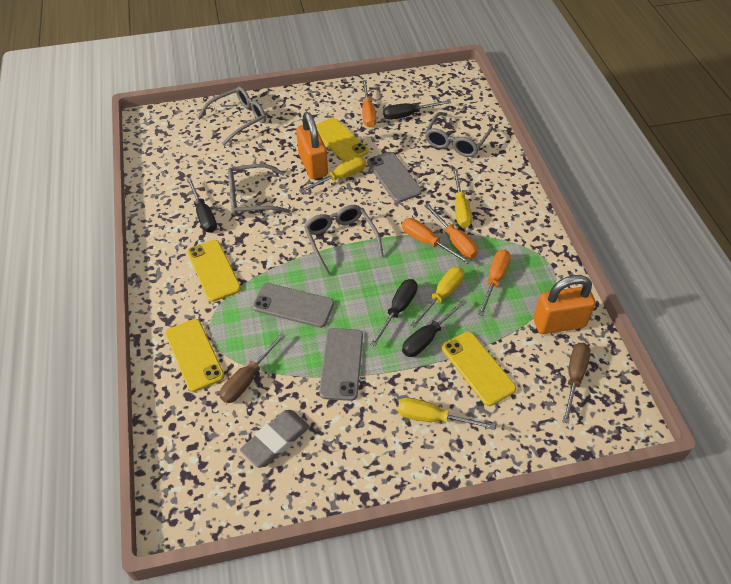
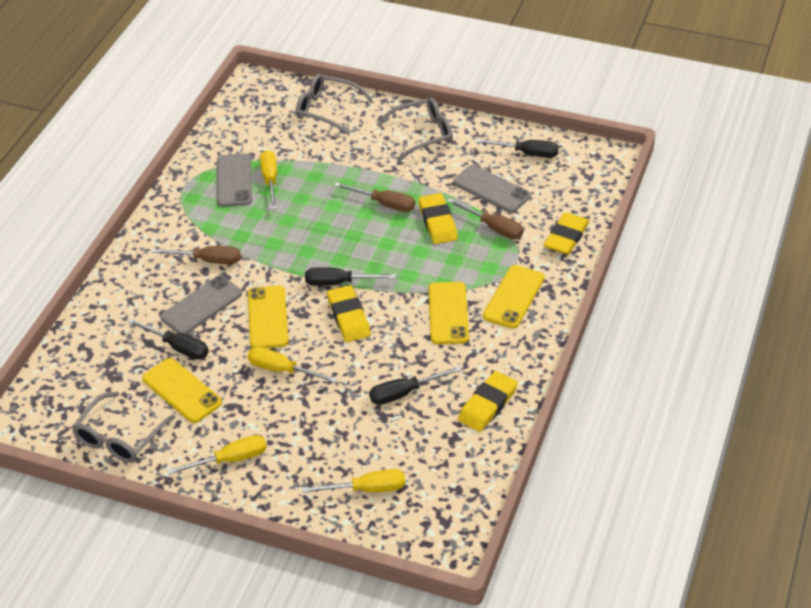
brown screwdriver: [219,333,286,403] [562,343,591,424] = 2 -> [152,246,240,264] [334,182,415,212] [447,198,523,239] = 3
grey eraser: [240,410,310,468] = 1 -> none = 0
grey glasses: [197,86,266,146] [228,164,291,216] [304,205,384,275] [425,112,493,157] = 4 -> [72,392,175,463] [296,74,373,135] [376,97,453,161] = 3
orange padlock: [296,112,328,179] [533,275,596,334] = 2 -> none = 0
orange screwdriver: [362,80,376,128] [402,218,471,264] [424,204,478,258] [478,250,511,316] = 4 -> none = 0
yellow eraser: none = 0 -> [327,285,371,342] [418,193,458,244] [458,371,518,432] [544,212,589,255] = 4

